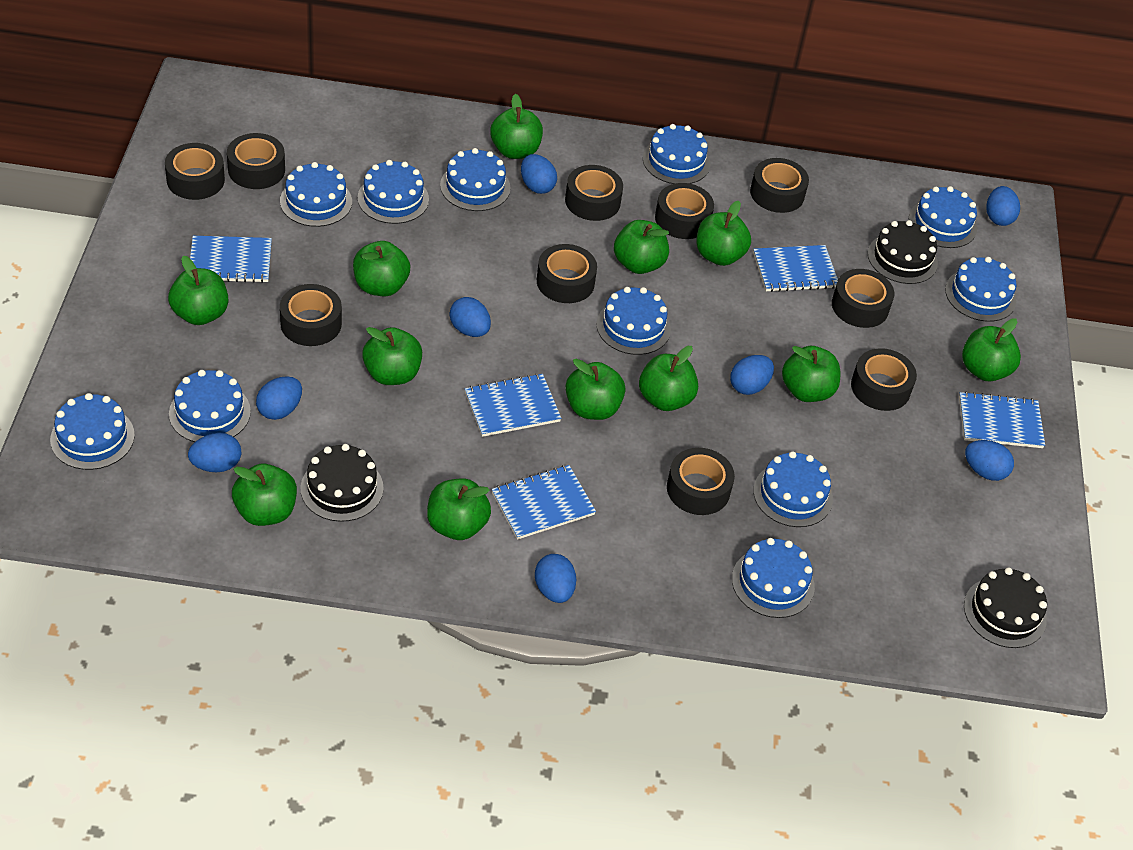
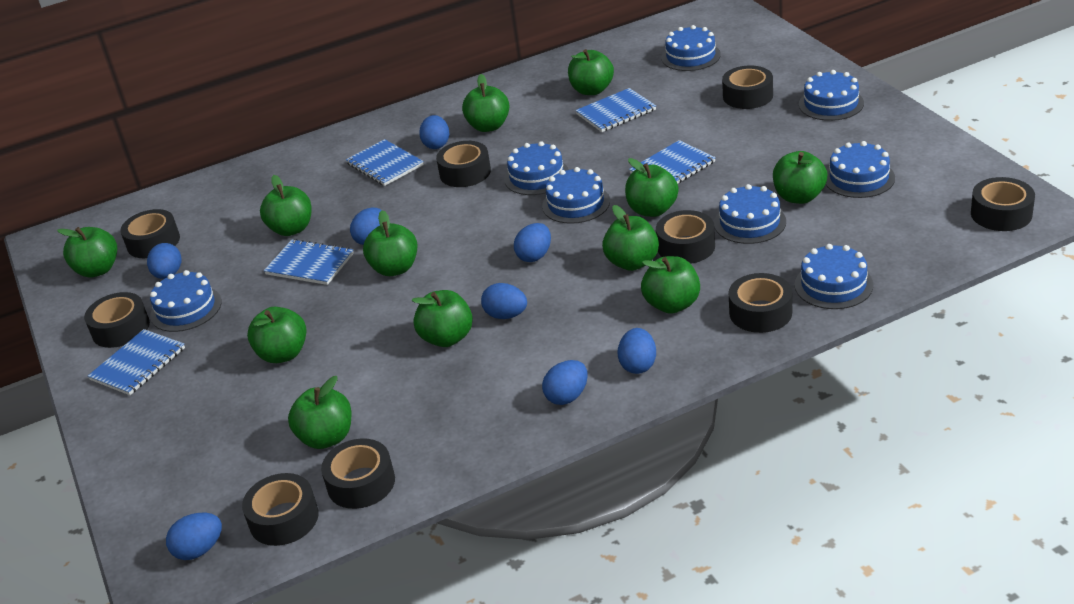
black cake: [300,444,384,522] [868,220,938,284] [964,568,1047,648] = 3 -> none = 0
black tape: [165,143,225,200] [227,133,285,189] [280,284,342,346] [537,244,597,303] [565,165,623,221] [655,183,714,239] [667,448,735,515] [750,158,809,213] [832,269,894,328] [851,348,917,411] = 10 -> [84,292,150,348] [120,209,180,258] [242,473,319,546] [321,438,395,509] [436,141,491,187] [656,210,715,264] [722,65,773,109] [729,273,792,333] [971,177,1035,231] = 9
blue cake: [50,393,135,470] [169,370,251,442] [280,162,352,227] [358,160,429,224] [440,148,510,211] [596,287,671,355] [643,124,710,184] [732,538,815,618] [753,451,833,527] [909,186,977,248] [945,257,1017,322] = 11 -> [150,270,222,332] [504,141,569,195] [542,167,610,224] [662,25,721,71] [714,184,786,244] [795,244,873,309] [799,70,864,121] [826,141,895,198] = 8

